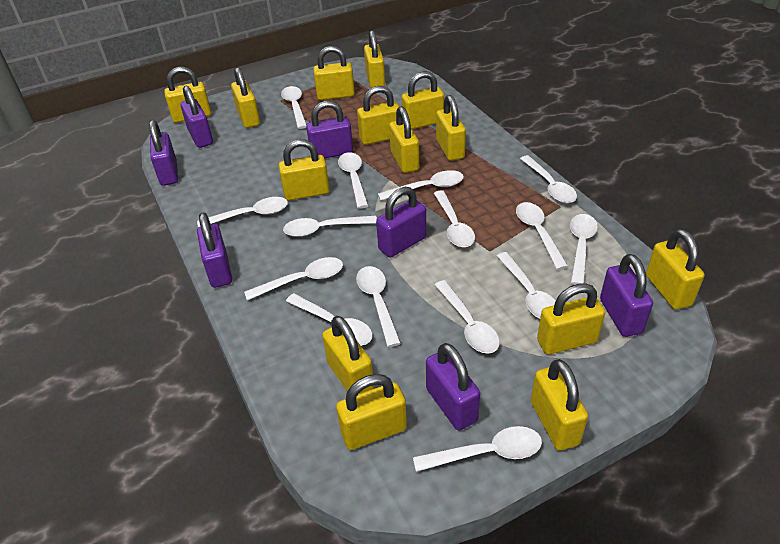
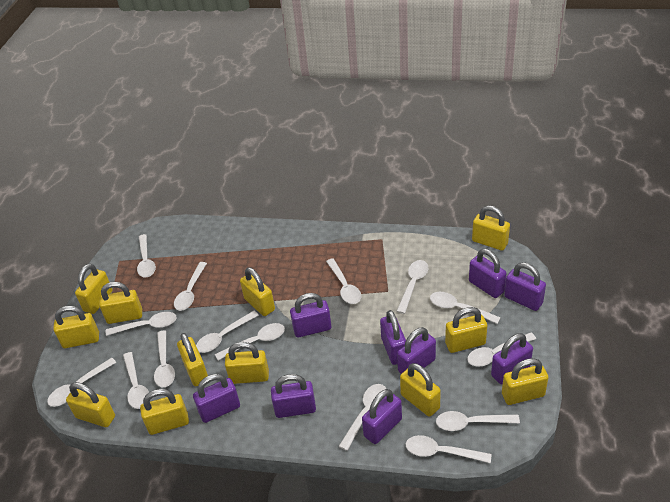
purple padlock: [149,120,178,186] [180,86,213,148] [197,212,232,288] [306,101,353,158] [376,187,426,257] [426,343,480,430] [600,254,653,337] = 7 -> [193,374,240,423] [271,374,316,418] [290,293,331,338] [362,389,402,444] [380,310,406,365] [397,327,436,374] [469,249,507,298] [491,333,533,384] [504,262,546,311] = 9
yellow padlock: [164,67,211,123] [231,67,260,128] [279,139,330,201] [313,46,355,100] [322,316,374,394] [336,374,407,450] [357,86,399,145] [364,30,385,88] [389,106,419,173] [402,71,444,129] [436,95,466,161] [531,359,588,450] [537,283,605,354] [646,229,705,310] = 14 -> [53,306,99,348] [66,382,115,427] [75,264,113,314] [99,282,142,324] [140,389,189,435] [177,333,208,386] [225,342,269,384] [240,267,275,316] [400,363,441,417] [445,307,487,353] [472,206,510,251] [502,358,549,405] = 12

